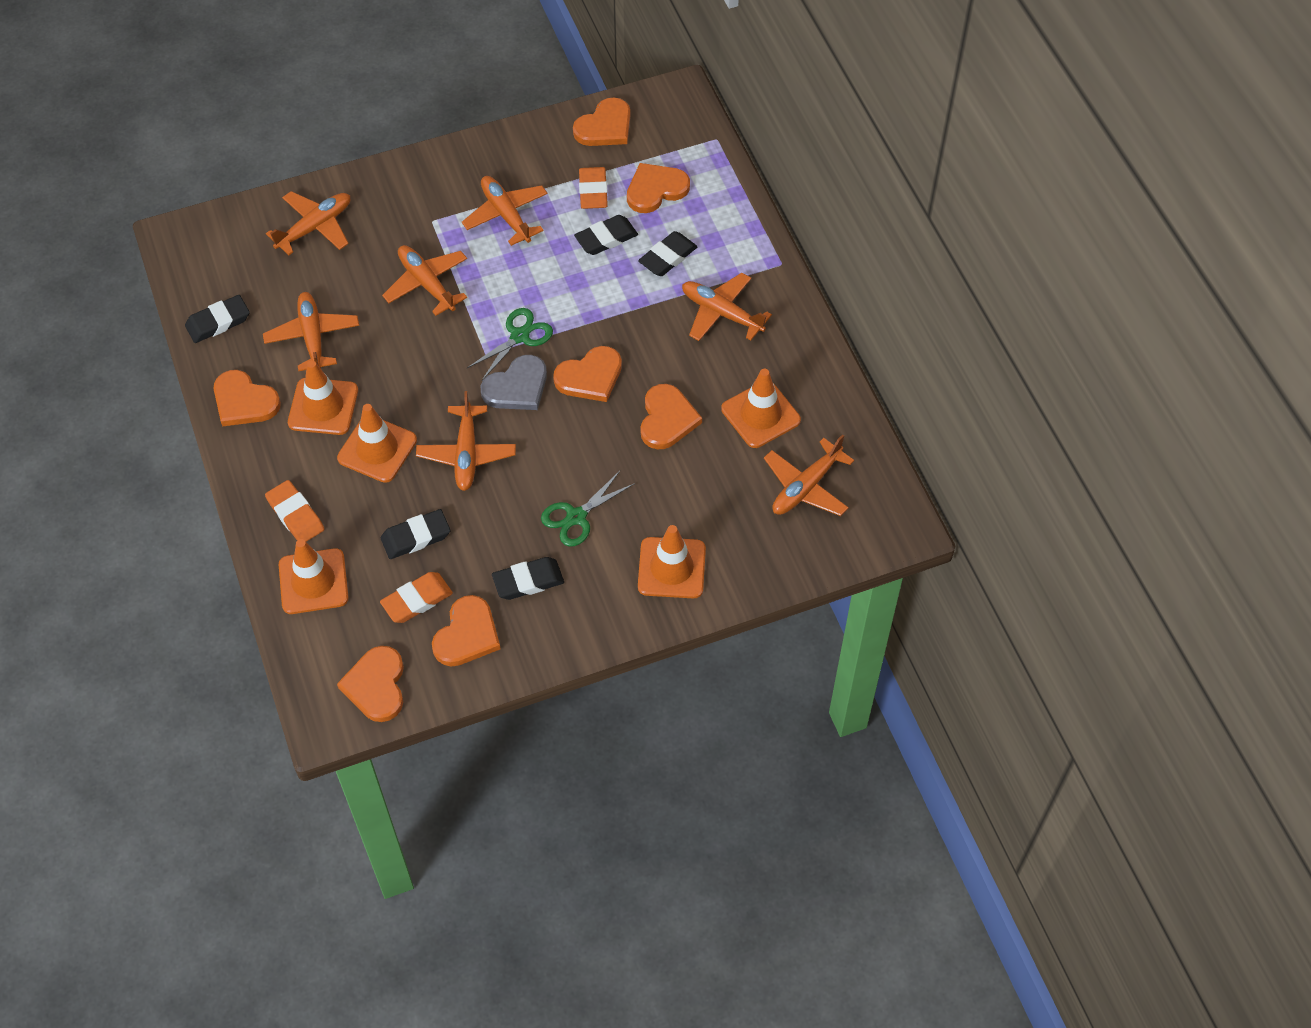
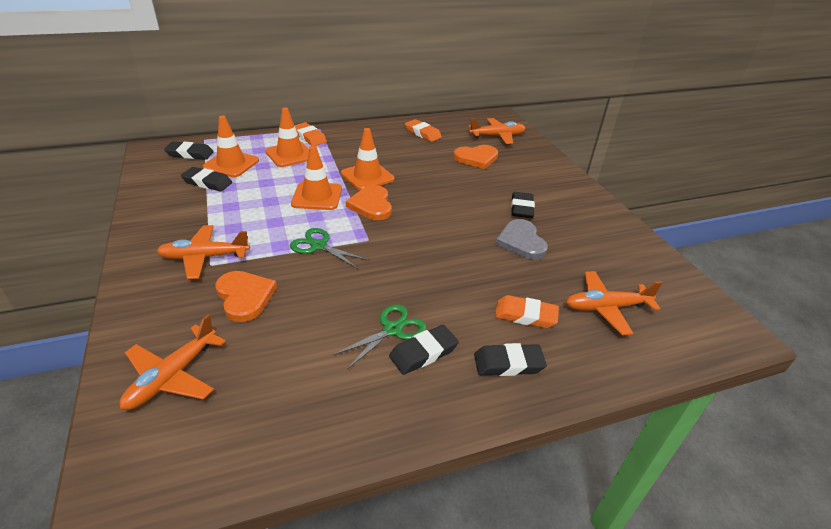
orange heart: [214,370,281,426] [337,646,404,722] [432,595,501,667] [553,346,622,402] [573,97,630,146] [627,163,690,213] [640,384,702,450] = 7 -> [216,271,277,322] [346,185,392,220] [453,145,498,169] = 3
orange plane: [263,292,359,371] [266,191,350,255] [382,245,467,316] [416,391,516,491] [462,176,548,246] [682,273,772,341] [764,434,854,516] = 7 -> [120,314,226,410] [157,225,250,279] [468,118,526,144] [566,271,662,335] = 4
orange traffic cone: [279,539,349,614] [288,360,358,435] [337,404,417,483] [638,525,706,598] [721,369,801,448] = 5 -> [203,115,259,177] [265,108,309,167] [291,146,342,210] [341,128,395,190] = 4

